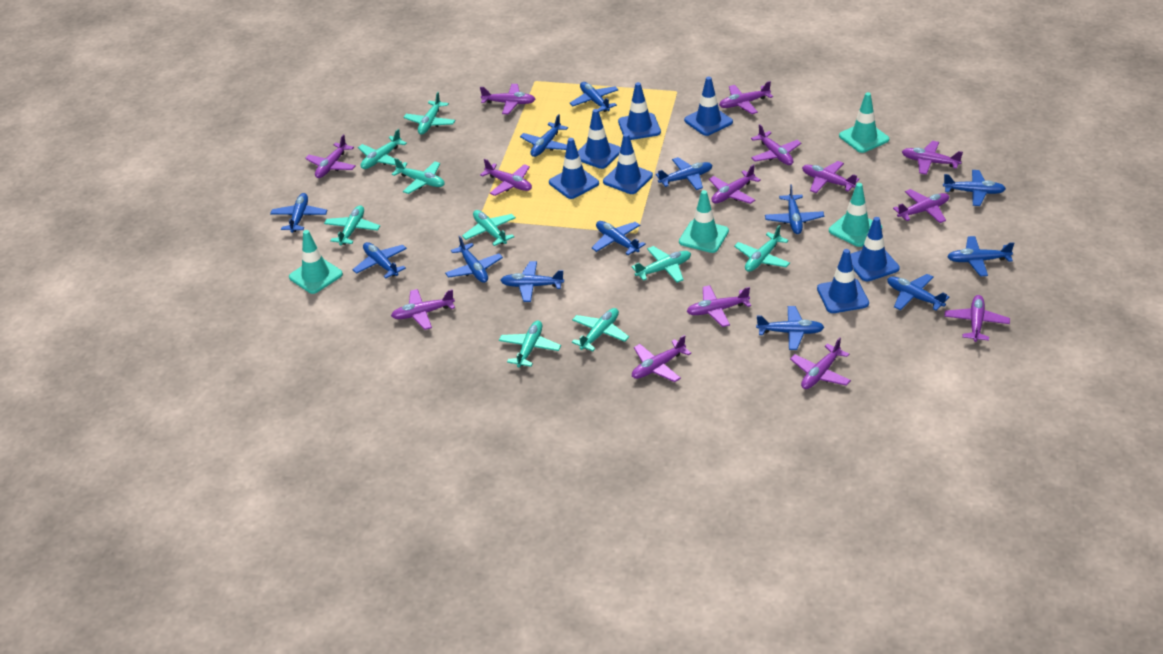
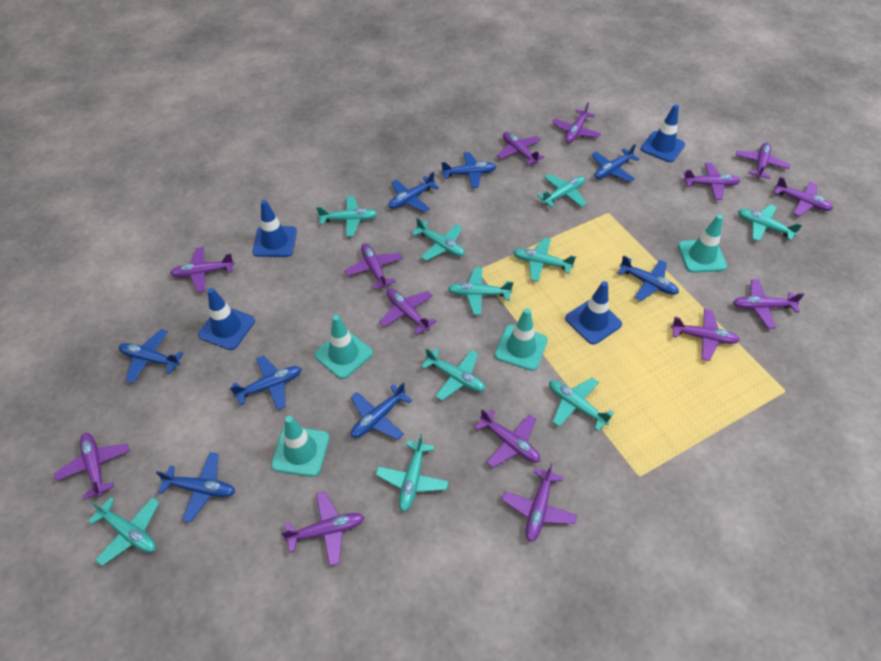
blue plane: [270,193,327,233] [352,242,407,278] [445,236,503,283] [500,261,564,302] [520,114,568,157] [570,82,619,112] [592,221,646,255] [656,157,712,190] [756,306,824,350] [765,184,824,234] [887,274,949,311] [943,170,1006,206] [947,236,1014,276] = 13 -> [119,329,183,383] [156,452,235,522] [230,355,301,410] [351,382,412,440] [388,172,439,212] [441,152,497,188] [592,144,640,182] [617,255,679,301] = 8
blue traffic cone: [549,138,599,199] [578,109,621,169] [603,133,653,194] [618,82,661,140] [684,76,733,136] [817,249,869,313] [851,217,900,281] = 7 -> [198,288,255,350] [252,200,297,257] [565,281,622,345] [641,104,685,162] = 4
turquoise plane: [324,205,380,245] [358,129,407,169] [392,158,445,194] [403,92,455,135] [462,210,516,246] [499,321,561,368] [572,308,629,351] [632,246,691,283] [734,225,790,272] = 9 -> [88,497,160,566] [316,196,377,237] [376,434,449,512] [411,218,465,261] [421,348,485,400] [448,267,513,315] [513,238,576,282] [537,174,587,208] [549,378,614,431] [738,204,802,241] = 10

